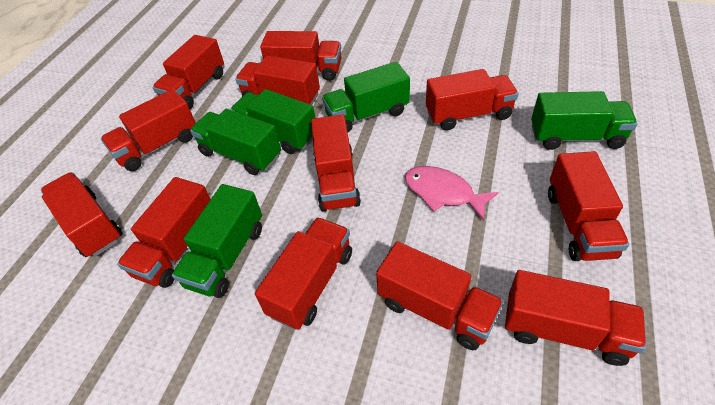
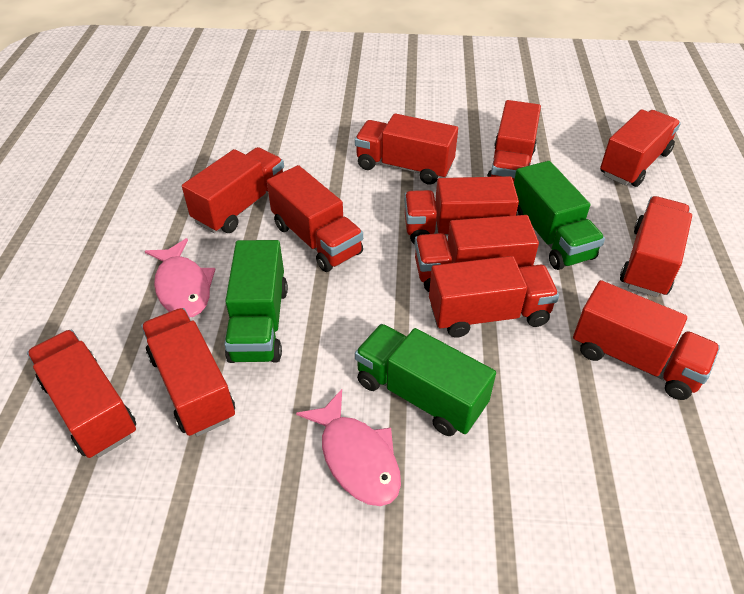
green truck: [172,184,262,298] [190,109,281,175] [230,89,315,154] [322,62,410,132] [531,91,638,150] = 5 -> [224,240,288,363] [355,324,496,436] [514,161,605,270] = 3
pink fish: [404,166,499,221] = 1 -> [145,238,215,318] [296,389,401,506] = 2

